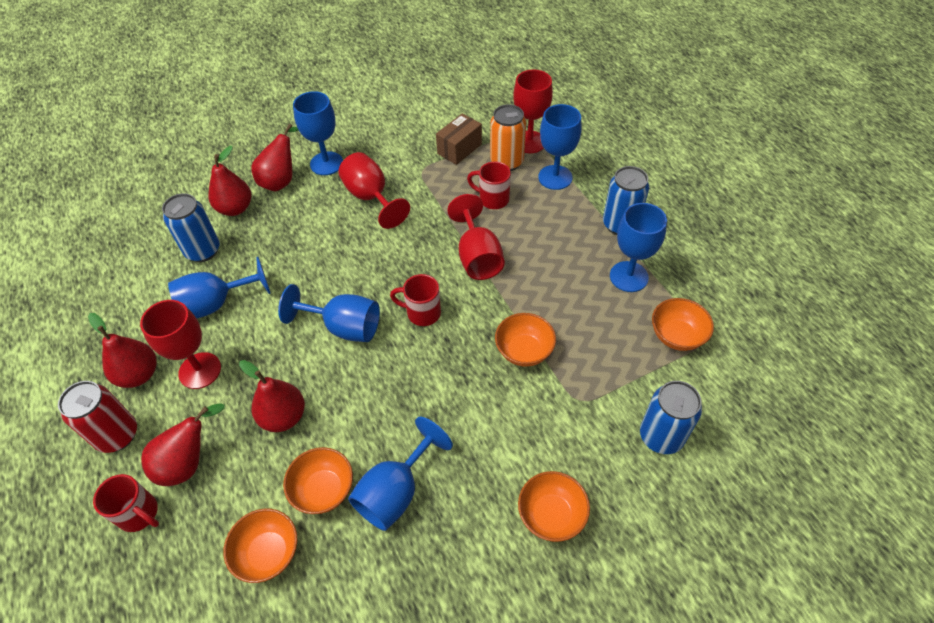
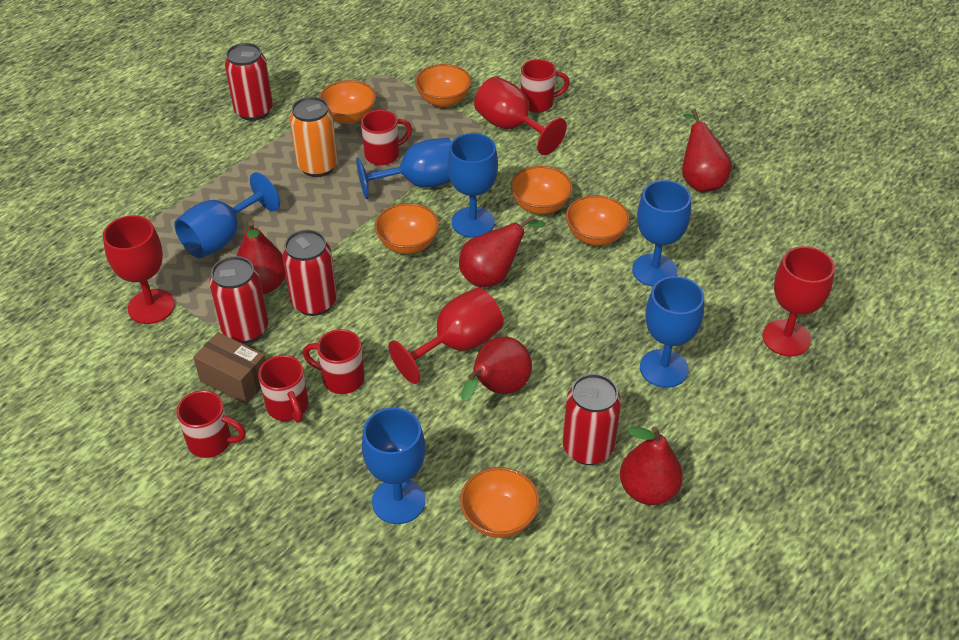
blue can: [162,193,220,262] [603,166,649,235] [640,381,702,454] = 3 -> none = 0
orange bowl: [223,509,297,583] [283,447,353,514] [495,313,556,367] [518,471,590,542] [652,298,714,351] = 5 -> [319,80,376,124] [375,203,439,254] [415,64,471,107] [460,467,539,538] [510,166,573,214] [566,195,630,246] = 6
red can: [58,381,137,453] = 1 -> [209,256,268,343] [225,43,273,121] [282,230,337,316] [563,374,621,465] = 4
red mug: [93,474,159,532] [390,274,441,326] [467,161,511,209] = 3 -> [176,390,246,458] [258,355,308,423] [303,329,364,394] [361,110,412,165] [521,59,570,113] = 5

